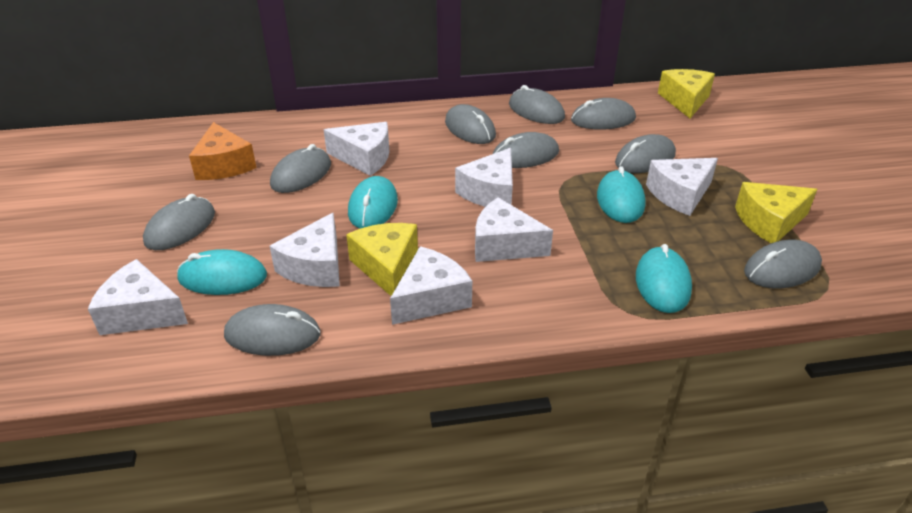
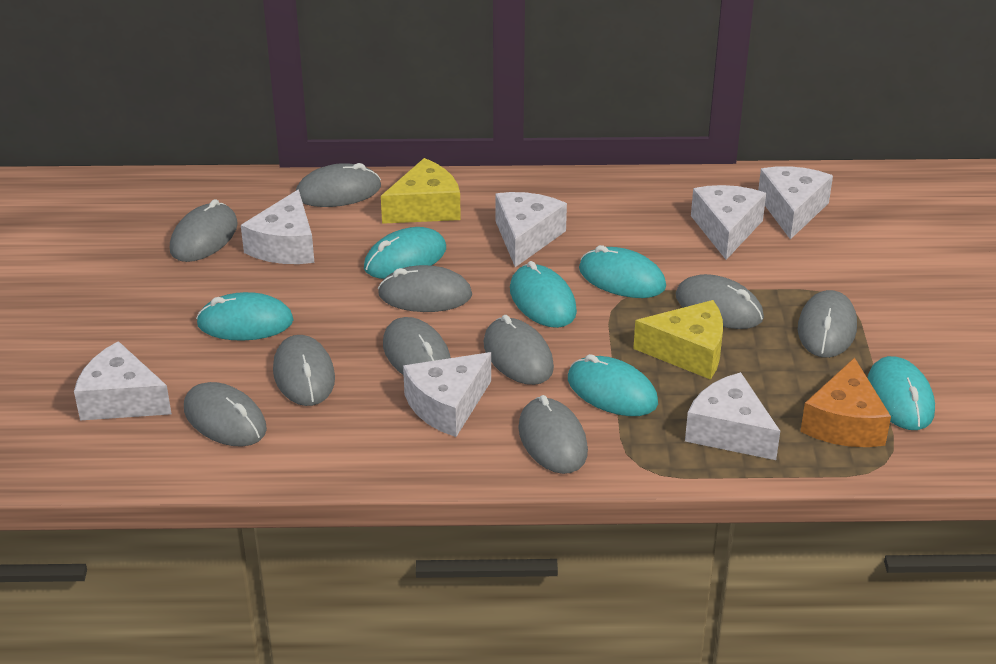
grey mouse: [143,194,215,250] [224,304,321,356] [270,144,331,193] [445,104,496,144] [493,132,559,168] [509,85,565,124] [571,98,636,130] [615,134,676,173] [744,240,822,288] = 9 -> [170,199,238,262] [184,382,267,447] [273,335,335,406] [296,163,381,207] [378,265,472,312] [383,317,451,375] [484,315,554,385] [518,395,588,474] [676,274,764,329] [798,290,857,358] = 10
turquoise mouse: [177,249,267,295] [348,176,398,228] [597,166,646,223] [636,244,692,313] = 4 -> [196,292,294,341] [364,227,446,279] [510,261,577,328] [568,354,658,416] [579,245,666,298] [868,356,935,430] = 6
yellow cheese: [346,223,418,296] [658,69,715,118] [735,182,817,243] = 3 -> [381,158,461,224] [633,300,723,380] = 2

